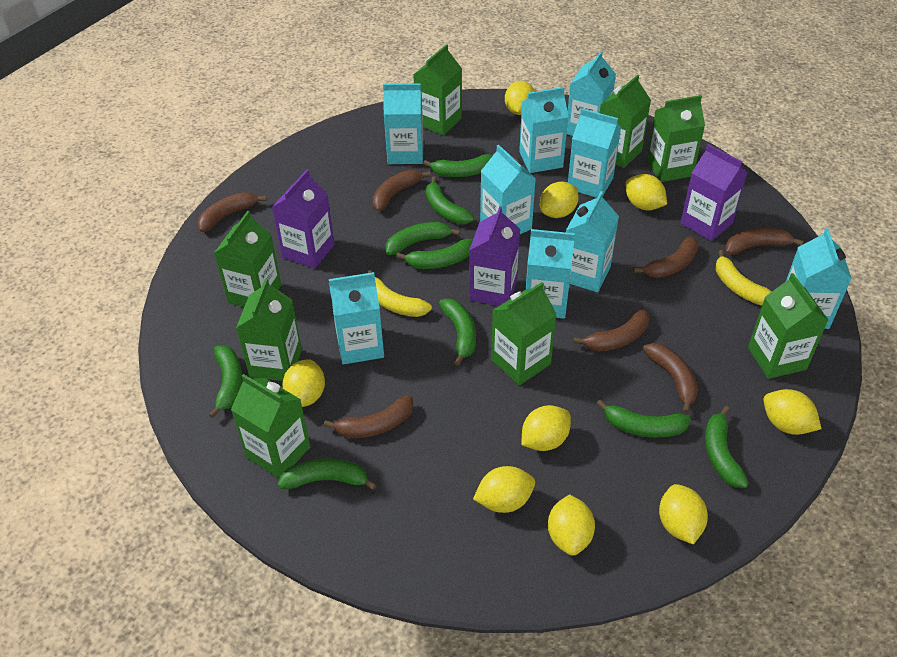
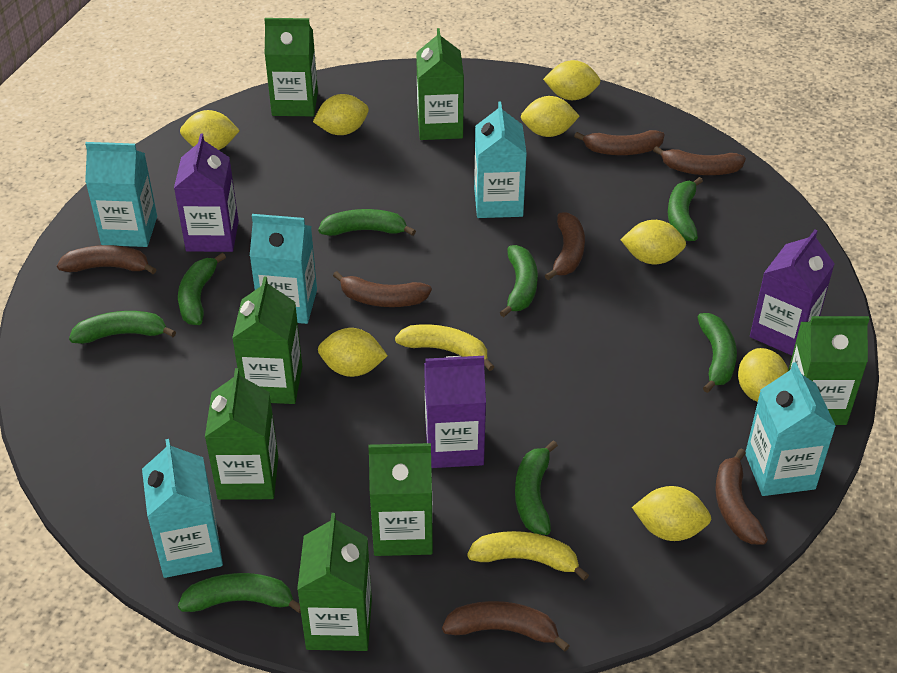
green banana: [209,345,243,418] [278,459,377,490] [385,222,460,255] [396,239,473,269] [423,154,493,177] [426,177,474,224] [439,299,476,366] [597,400,691,437] [705,406,749,488] = 9 -> [69,311,176,344] [178,253,226,325] [178,573,301,613] [318,209,416,236] [500,245,538,317] [515,441,558,535] [668,177,703,241] [698,313,737,393] = 8
green carton: [214,211,281,307] [231,374,310,479] [236,278,302,381] [413,44,462,135] [491,282,557,385] [600,75,651,168] [646,95,705,182] [748,273,828,379] = 8 -> [205,368,278,500] [232,277,302,404] [264,18,318,116] [297,513,372,651] [368,443,433,556] [416,28,464,140] [788,316,870,425] = 7
turquoise carton: [329,272,384,364] [383,83,424,164] [480,145,536,234] [519,87,568,173] [526,229,575,318] [566,191,619,292] [567,51,616,136] [568,108,621,198] [786,228,852,329] = 9 -> [85,142,157,247] [142,439,223,578] [250,214,317,324] [474,101,527,218] [745,362,836,496] = 5
yellow lemon: [283,359,325,407] [473,466,535,513] [505,81,535,115] [521,405,571,451] [540,182,579,218] [548,494,595,556] [625,174,667,210] [659,484,708,544] [763,389,821,435] = 9 -> [180,110,240,150] [313,94,369,135] [318,328,388,377] [521,96,579,137] [543,60,601,100] [621,220,686,264] [632,486,711,541] [738,348,788,402] = 8

